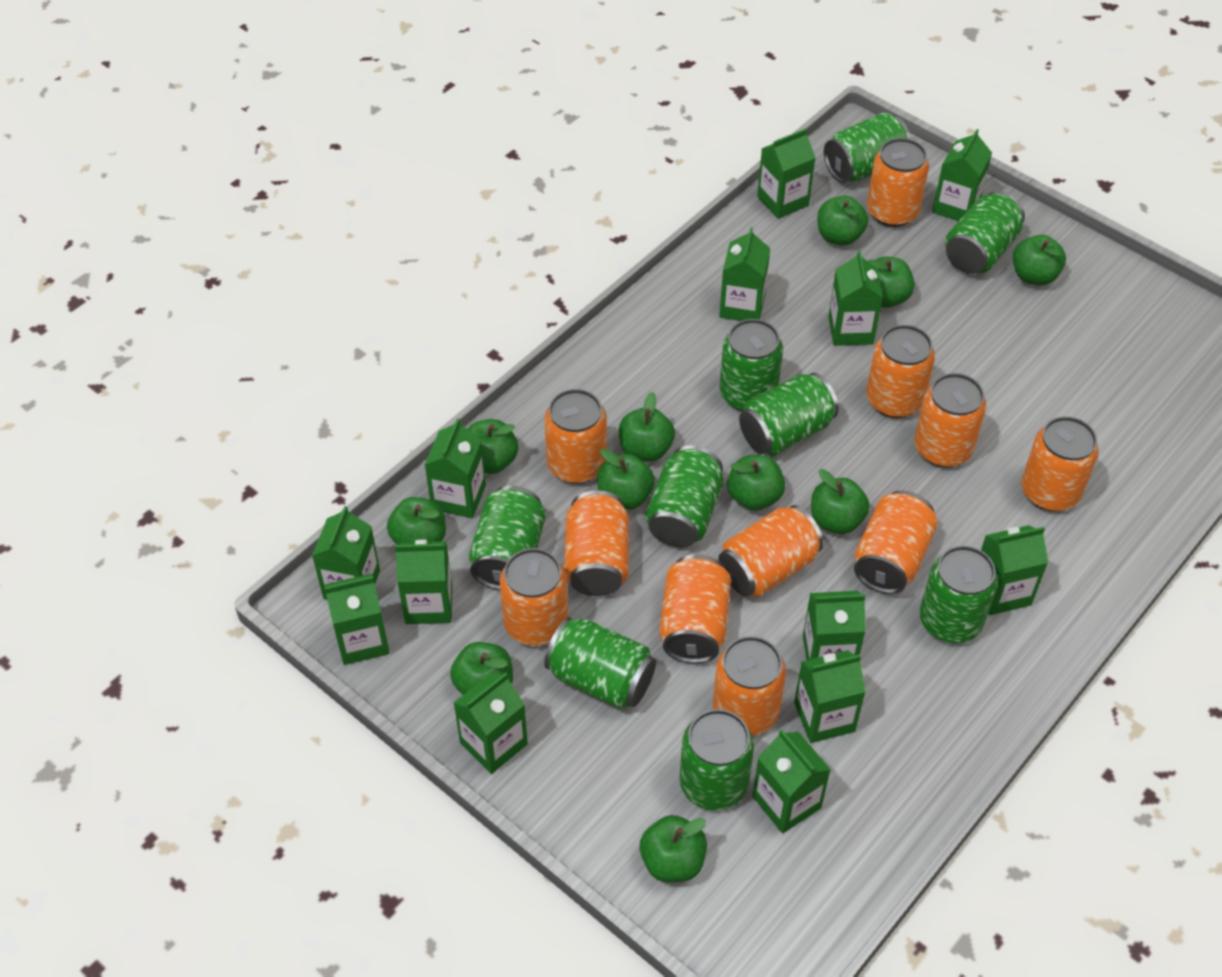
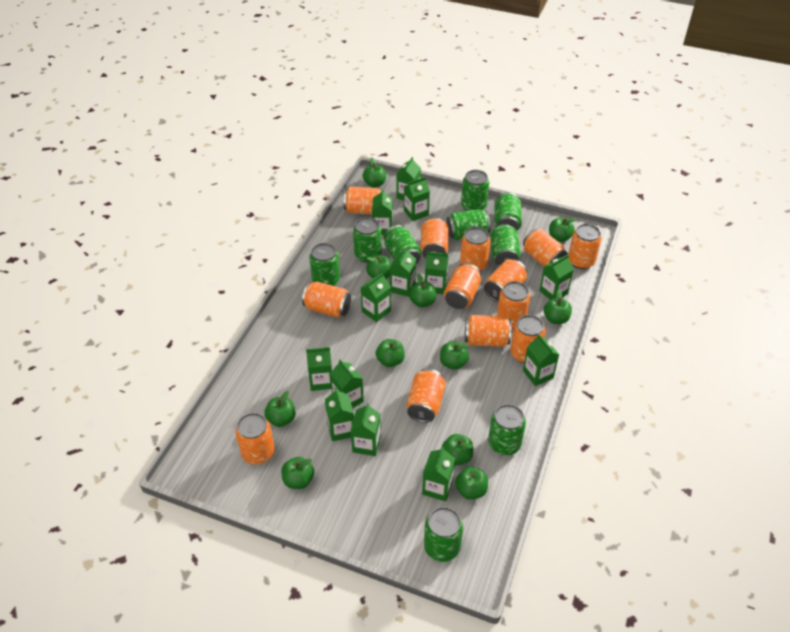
orange can: [500,548,568,646] [544,389,607,484] [564,491,629,596] [659,554,731,663] [713,636,786,736] [718,505,823,597] [854,491,938,594] [866,325,935,418] [867,138,929,227] [914,373,986,467] [1021,416,1099,512] = 11 -> [235,413,275,464] [302,282,351,318] [344,186,384,214] [406,369,446,423] [420,218,448,259] [444,263,481,309] [460,227,491,271] [465,315,511,347] [484,259,527,302] [497,281,530,329] [510,315,546,363] [523,229,568,267] [568,224,601,269] = 13

